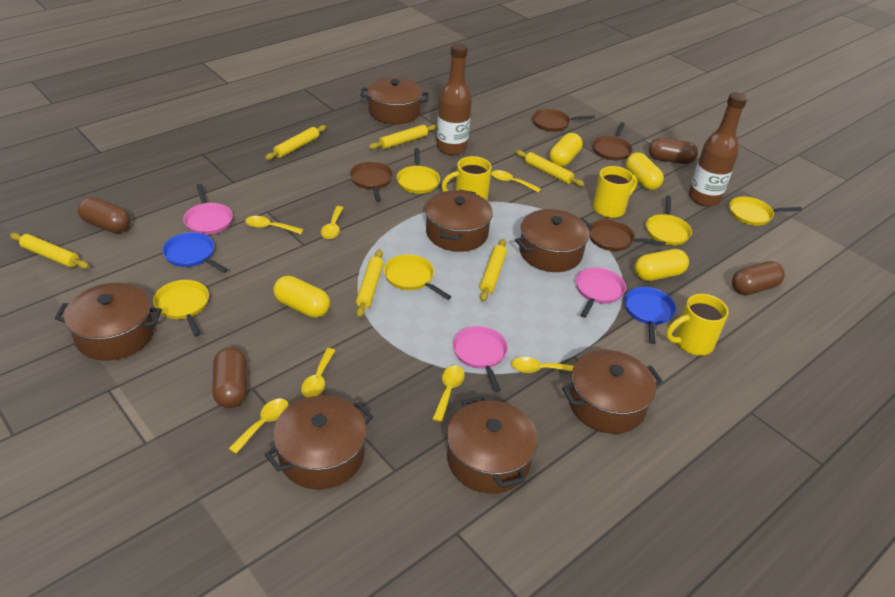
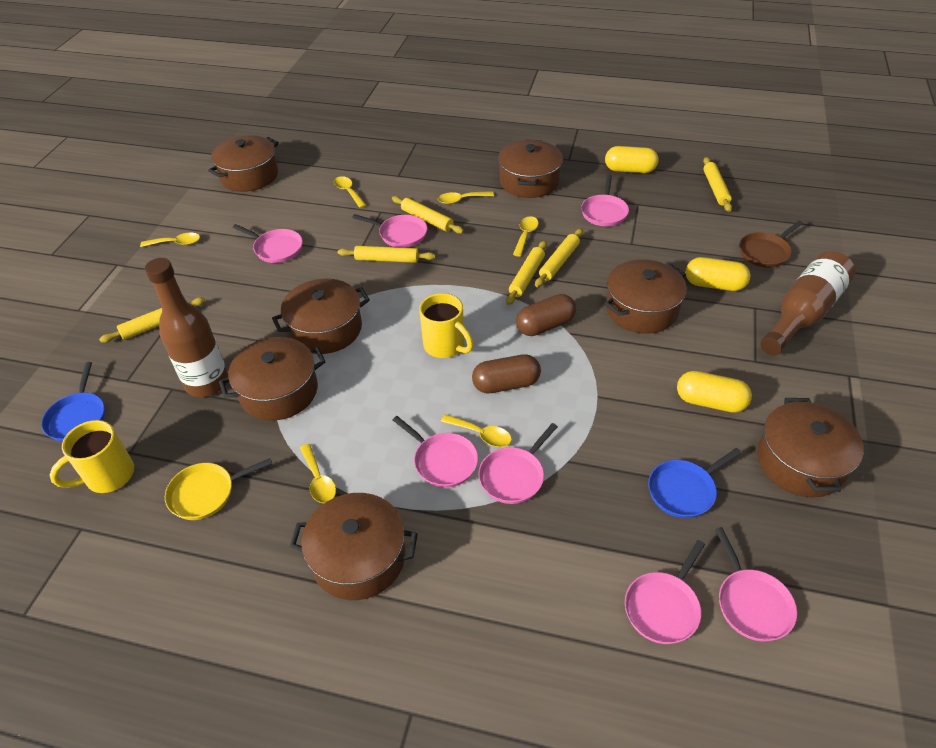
brown capsule: [78,197,130,233] [213,348,247,408] [649,138,698,164] [732,261,785,295] = 4 -> [472,354,541,393] [516,294,576,336] = 2
brown pan: [350,162,393,202] [532,109,595,132] [589,219,666,251] [592,122,633,160] = 4 -> [739,221,803,268] = 1
pink pan: [183,184,233,235] [453,326,508,392] [576,267,626,318] = 3 -> [233,224,303,263] [352,214,427,248] [393,416,478,488] [478,423,558,504] [581,175,629,226] [625,540,705,644] [715,527,797,641] = 7
yellow capsule: [273,276,330,318] [549,133,583,167] [626,153,664,190] [635,249,689,281] = 4 -> [605,146,658,173] [677,371,752,413] [686,257,750,291] = 3
yellow mug: [441,156,492,201] [593,166,637,218] [666,294,729,356] = 3 -> [50,420,134,493] [419,293,474,358] = 2
yellow pan: [153,280,209,336] [384,254,451,300] [397,148,440,194] [646,196,692,245] [729,197,802,226] = 5 -> [165,458,272,520] = 1
yellow spoon: [229,399,289,454] [245,216,304,234] [301,348,336,398] [321,206,344,239] [433,365,465,422] [491,170,541,193] [511,357,574,373] = 7 -> [140,233,200,247] [300,444,336,503] [334,176,366,208] [438,191,494,204] [441,414,512,447] [513,216,539,256] = 6

